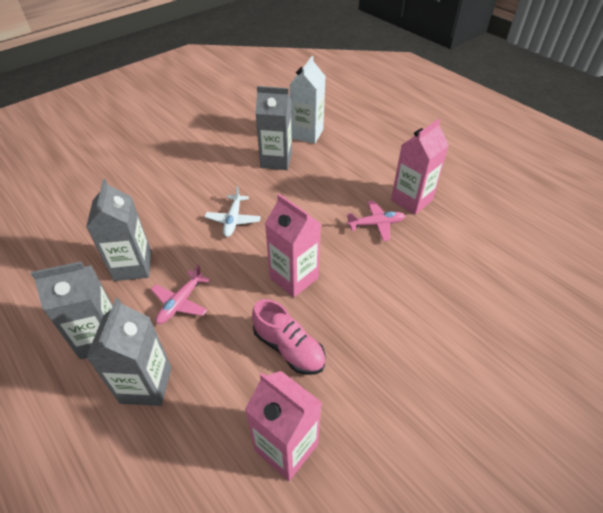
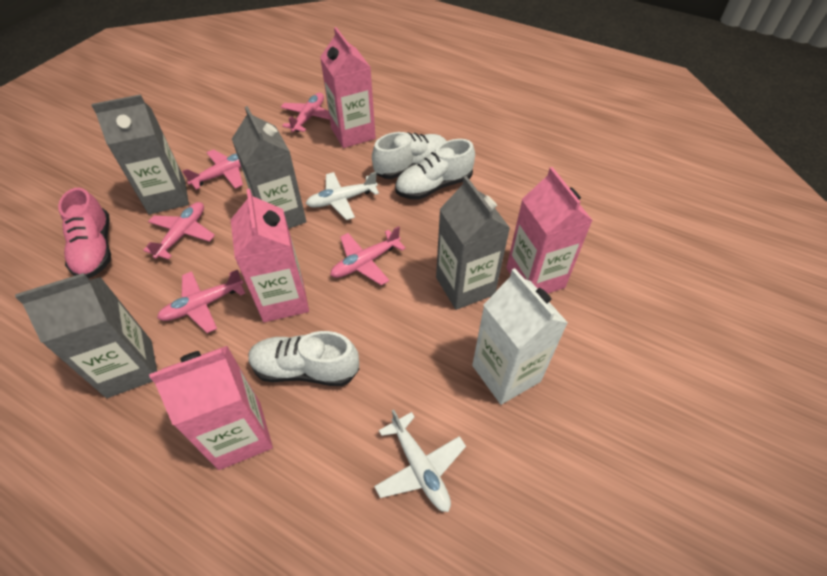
pink carton: [245,371,322,481] [265,194,321,297] [391,119,449,215] = 3 -> [149,346,273,470] [231,189,309,322] [320,27,376,148] [506,167,593,293] = 4
pink plane: [151,264,210,324] [347,201,405,241] = 2 -> [143,202,215,260] [157,270,245,333] [182,149,243,190] [281,93,330,132] [330,226,406,285] = 5
white plane: [204,186,261,237] = 1 -> [306,172,379,220] [374,409,466,512] = 2
white shoe: none = 0 -> [249,331,359,386] [372,132,446,179] [395,139,475,200] = 3

